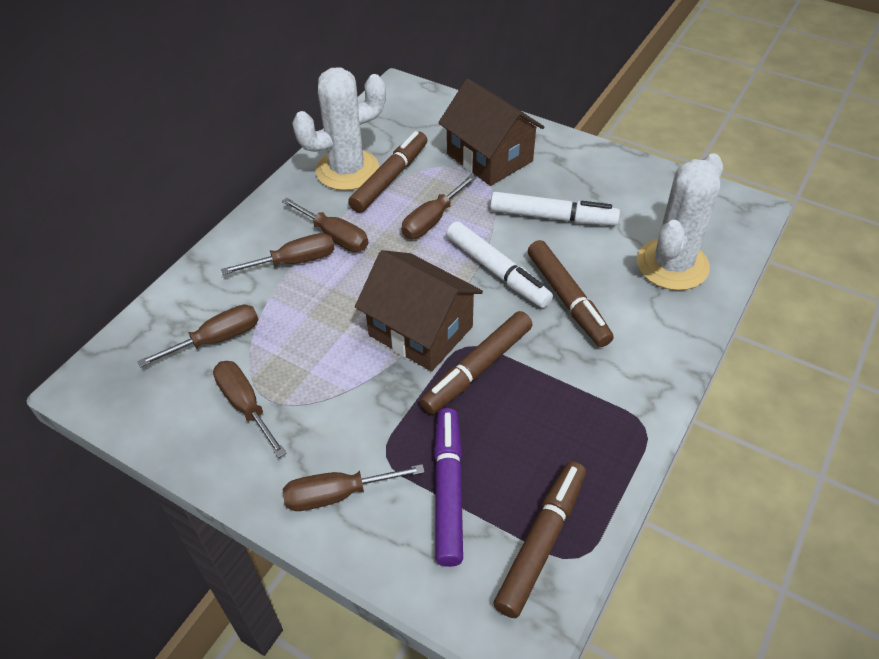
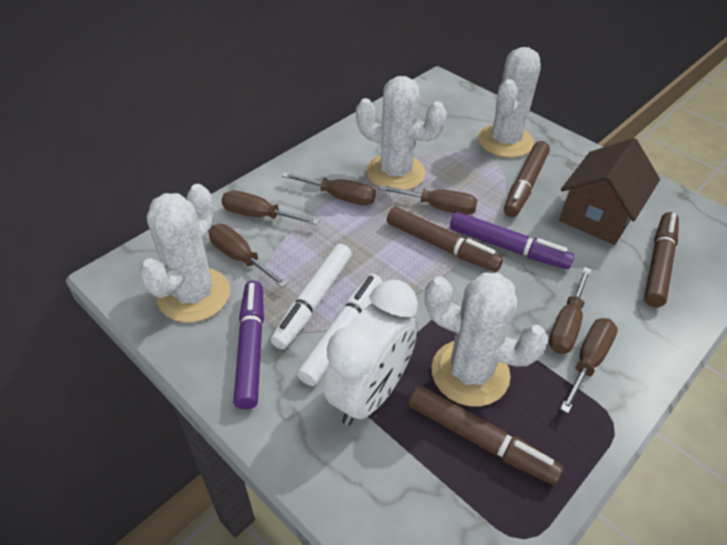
brown house: [355,250,483,372] [438,79,544,186] = 2 -> [559,138,660,245] = 1
purple marker: [434,408,463,567] = 1 -> [233,280,264,409] [450,212,575,269] = 2
white cactus: [292,67,386,191] [637,153,723,290] = 2 -> [139,184,230,322] [356,76,447,190] [425,273,548,407] [478,47,541,158] = 4
white clock: none = 0 -> [323,280,418,426] = 1

